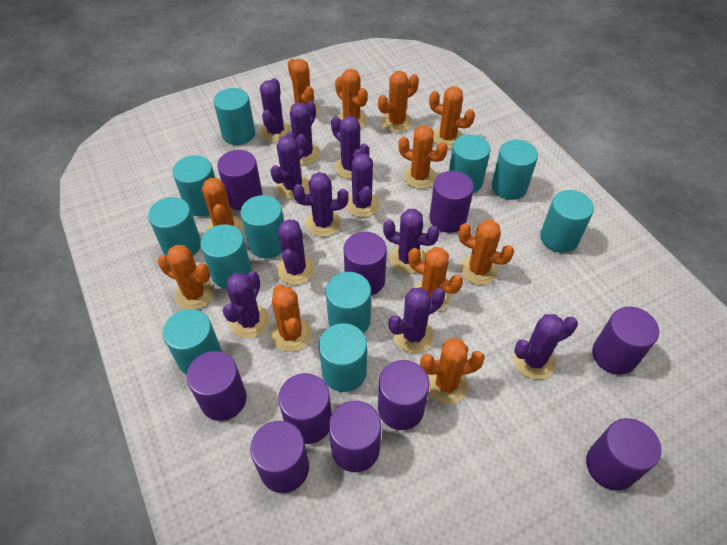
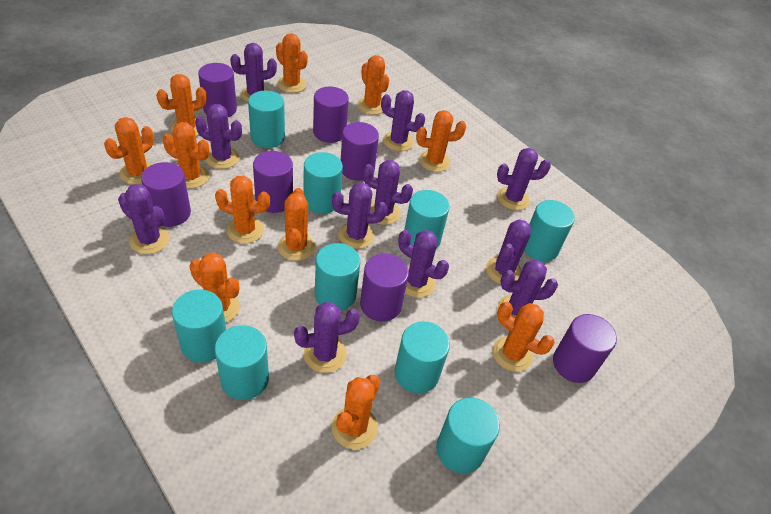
purple cylinder: [186,351,247,421] [217,150,263,210] [250,421,309,493] [278,373,332,444] [329,401,381,472] [344,232,387,296] [378,360,430,430] [429,171,474,233] [586,418,661,491] [592,307,659,375] = 10 -> [141,162,191,227] [198,63,237,117] [253,151,293,213] [313,87,349,143] [341,122,379,181] [360,254,409,322] [553,314,617,383] = 7
turquoise cylinder: [148,197,201,256] [163,309,222,375] [173,155,215,216] [200,224,252,289] [213,88,255,145] [240,195,284,258] [319,323,367,392] [326,272,371,333] [449,134,491,193] [491,140,538,200] [540,190,594,253] = 11 -> [172,289,226,363] [215,325,269,400] [248,91,285,148] [303,152,343,214] [315,243,360,310] [394,322,450,393] [404,190,450,248] [436,398,500,473] [524,200,575,261] = 9

